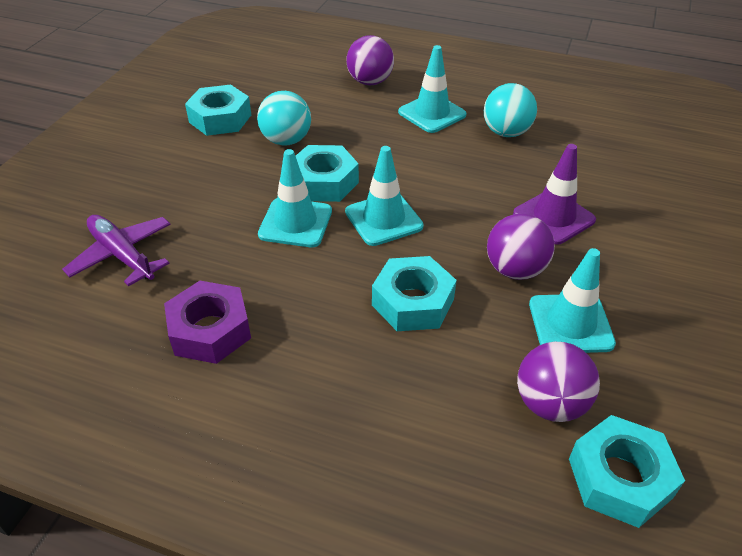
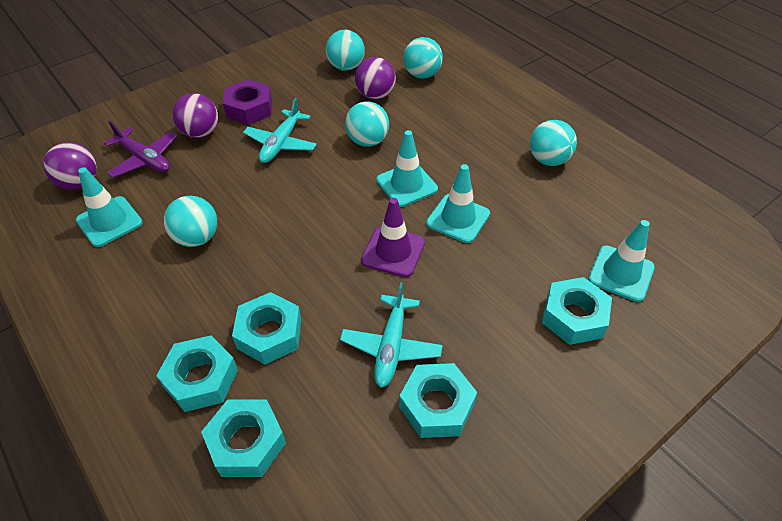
turquoise ball: [257,91,311,146] [484,83,537,137] = 2 -> [164,196,217,247] [326,30,365,71] [345,101,389,147] [403,37,443,79] [530,120,577,166] = 5
turquoise nut: [185,85,251,136] [296,145,359,202] [372,256,457,331] [569,415,685,528] = 4 -> [156,335,238,412] [201,399,286,477] [232,292,302,365] [399,363,477,438] [542,277,612,345] = 5
turquoise plane: none = 0 -> [243,98,317,163] [340,282,443,388] = 2

